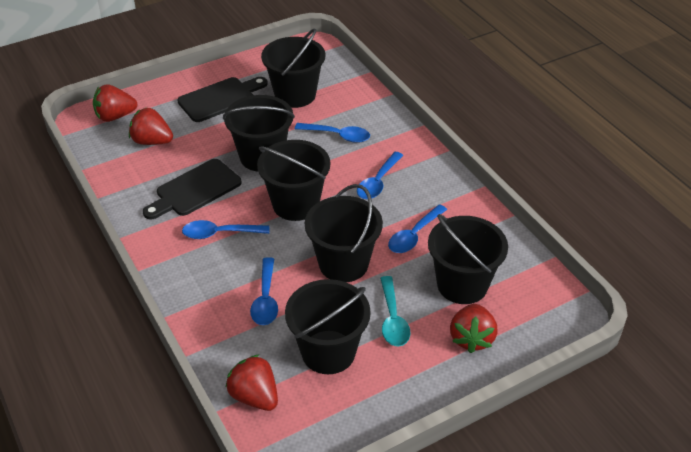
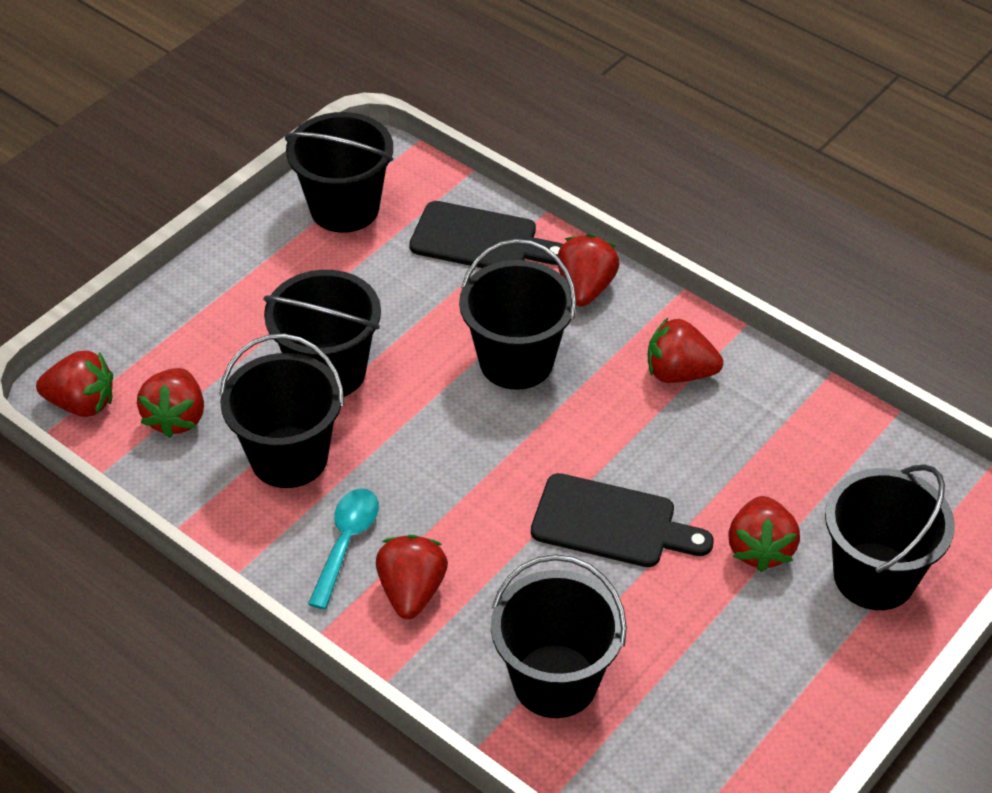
blue spoon: [182,220,269,239] [250,257,278,325] [295,123,370,143] [357,152,403,199] [388,204,447,253] = 5 -> none = 0
red strawberry: [93,84,137,122] [129,108,173,145] [225,354,278,411] [450,304,497,353] = 4 -> [36,351,113,417] [137,368,204,438] [376,535,448,619] [558,234,620,306] [648,318,723,383] [728,496,800,572] = 6

